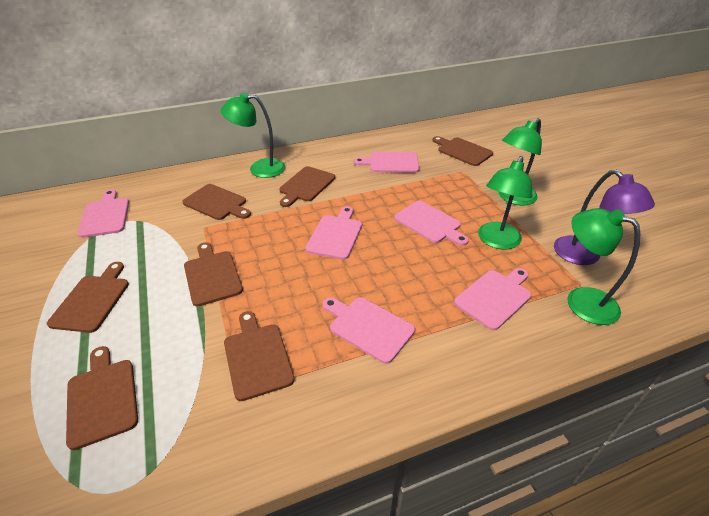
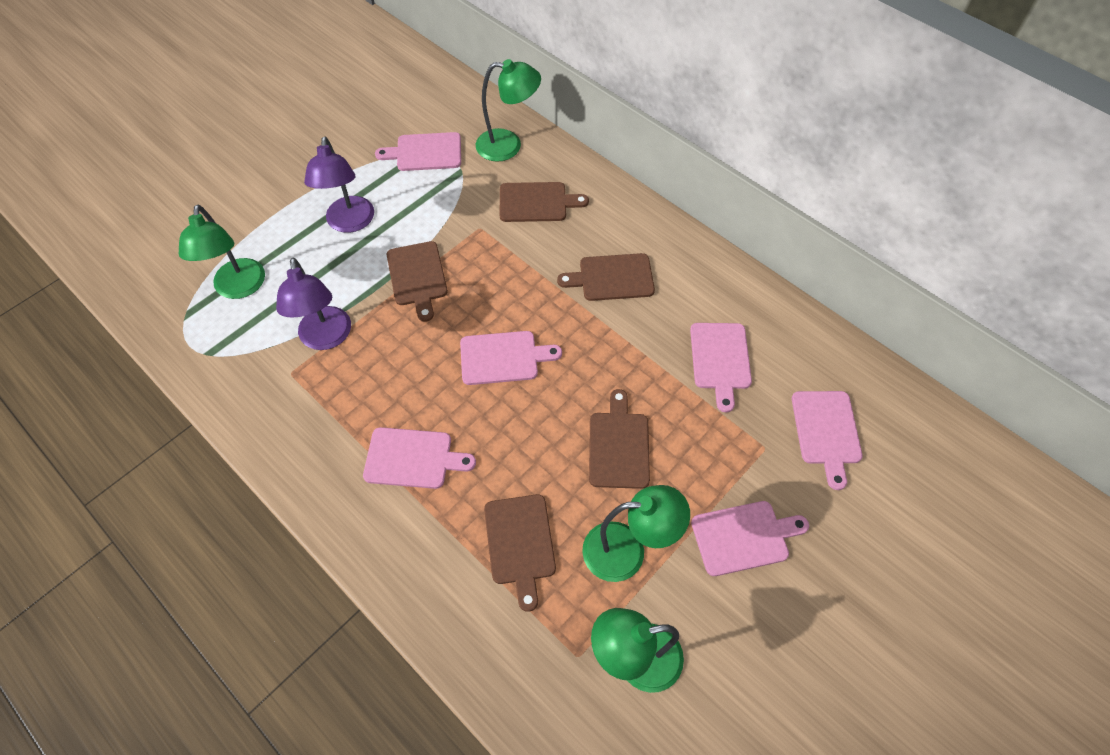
brown cutting board: [47,262,129,333] [66,346,138,450] [182,184,251,220] [184,242,243,307] [224,311,295,401] [280,166,335,207] [432,136,493,166] = 7 -> [387,241,448,322] [484,494,556,612] [499,182,589,222] [557,253,655,301] [589,389,650,489] = 5
purple lamp: [554,170,655,265] = 1 -> [276,258,351,350] [304,137,374,233] = 2

